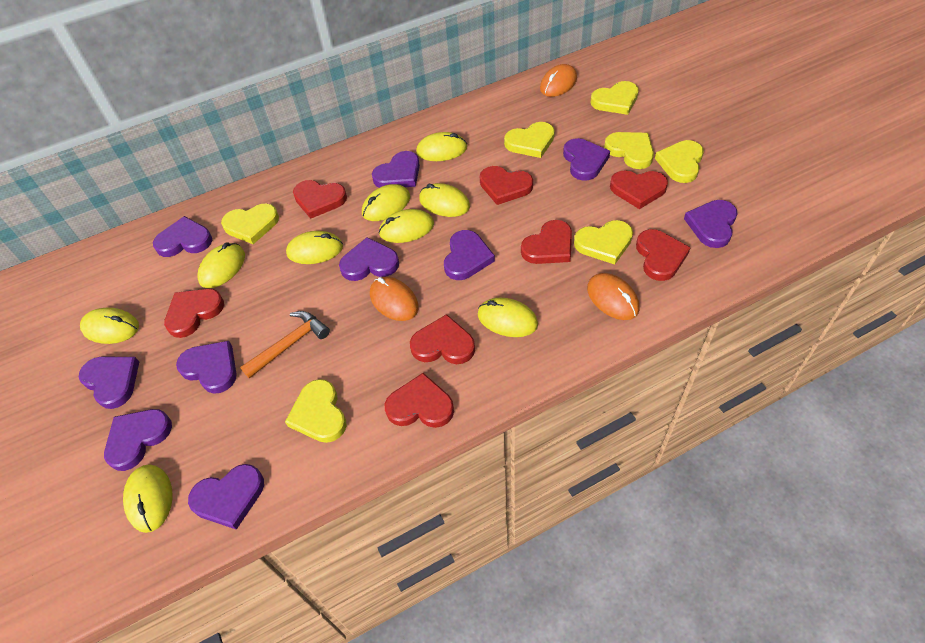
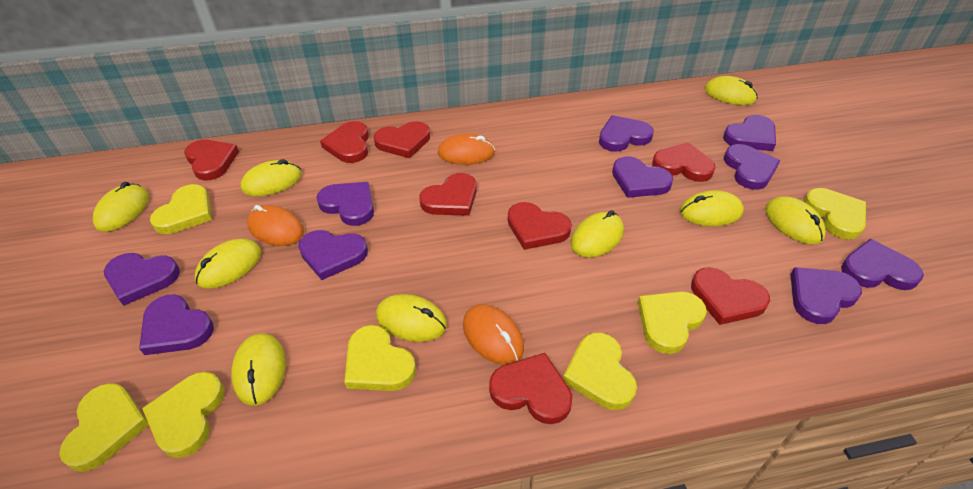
orange hammer: [240,311,330,379] = 1 -> none = 0

